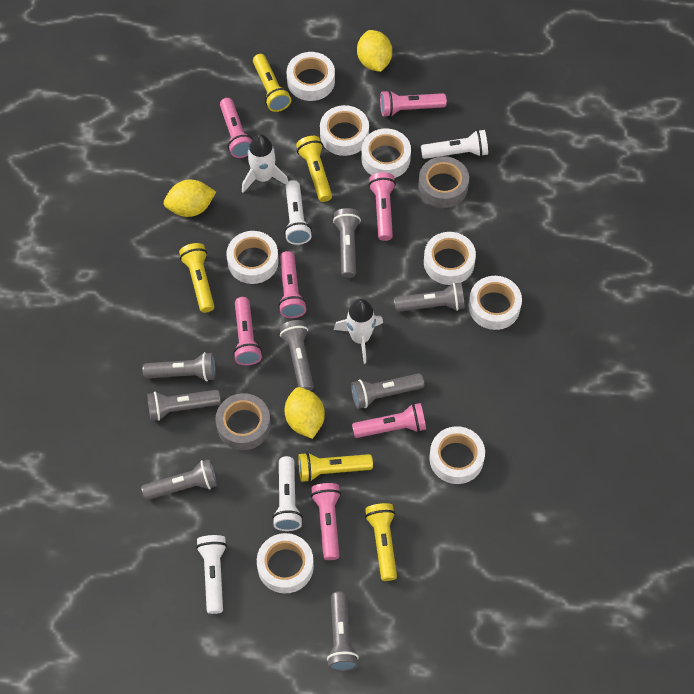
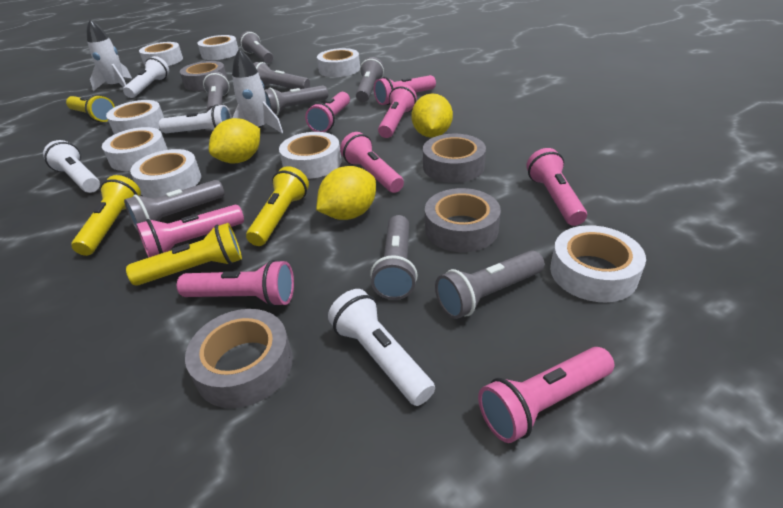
grey tape: [216,393,271,450] [418,156,469,208] = 2 -> [180,61,227,91] [185,309,293,408] [423,134,486,183] [425,188,501,252] = 4
pink flashlight: [220,98,253,158] [233,297,262,366] [278,251,307,318] [311,483,341,560] [352,403,426,438] [368,172,396,241] [380,90,447,117] = 7 -> [136,205,244,258] [177,260,294,307] [305,92,350,132] [340,132,404,193] [374,75,436,105] [378,84,417,138] [478,347,614,443] [526,148,587,226] = 8
yellow flashlight: [179,243,214,313] [253,54,291,112] [296,136,332,202] [298,452,373,482] [365,503,397,581] = 5 -> [66,95,115,122] [71,175,141,256] [126,223,242,286] [246,166,309,246] = 4

